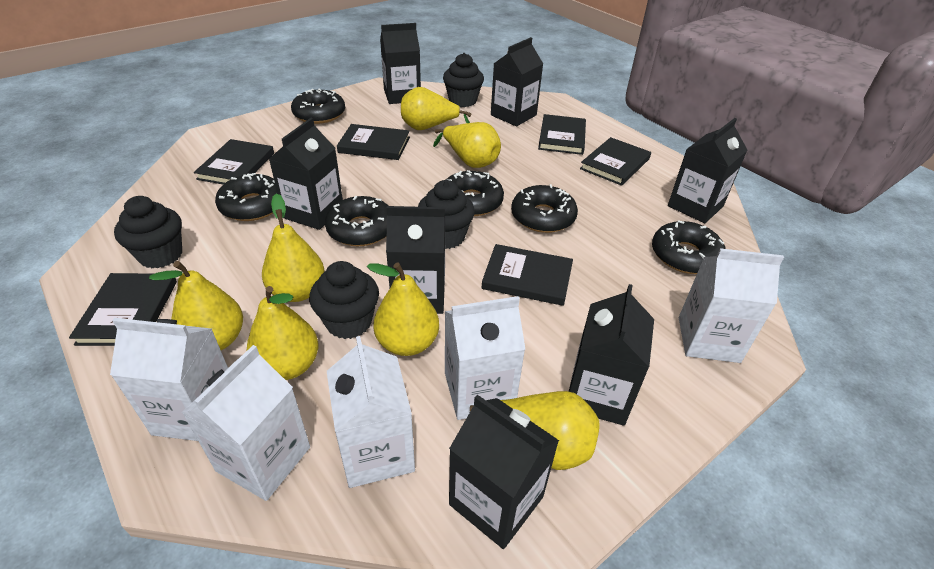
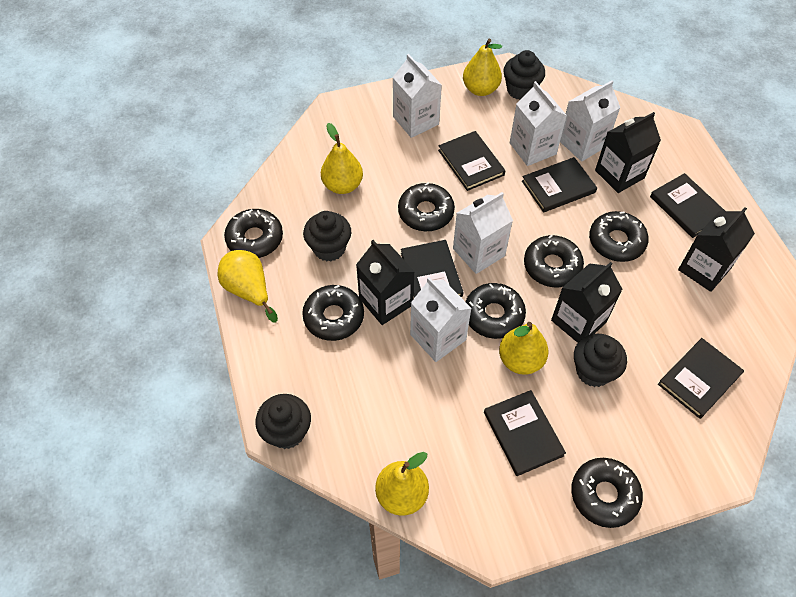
black carton: [269,118,343,230] [380,23,421,104] [386,206,445,314] [449,395,559,549] [491,37,543,126] [569,284,654,426] [668,118,747,223] = 7 -> [356,240,415,325] [551,262,623,343] [595,112,661,193] [678,207,755,292] = 4
black donut: [215,173,277,221] [291,89,345,124] [325,196,388,246] [446,170,504,216] [511,184,578,233] [652,220,726,274] = 6 -> [224,209,283,258] [302,285,364,341] [398,182,455,231] [465,283,526,339] [524,235,584,287] [571,458,643,528] [589,211,649,262] = 7
yellow pear: [149,261,243,350] [246,286,318,380] [262,193,325,302] [367,262,439,356] [401,87,472,130] [433,122,501,168] [470,391,600,470] = 7 -> [218,250,278,323] [321,123,363,194] [375,452,429,516] [463,39,502,96] [499,322,549,375] = 5

